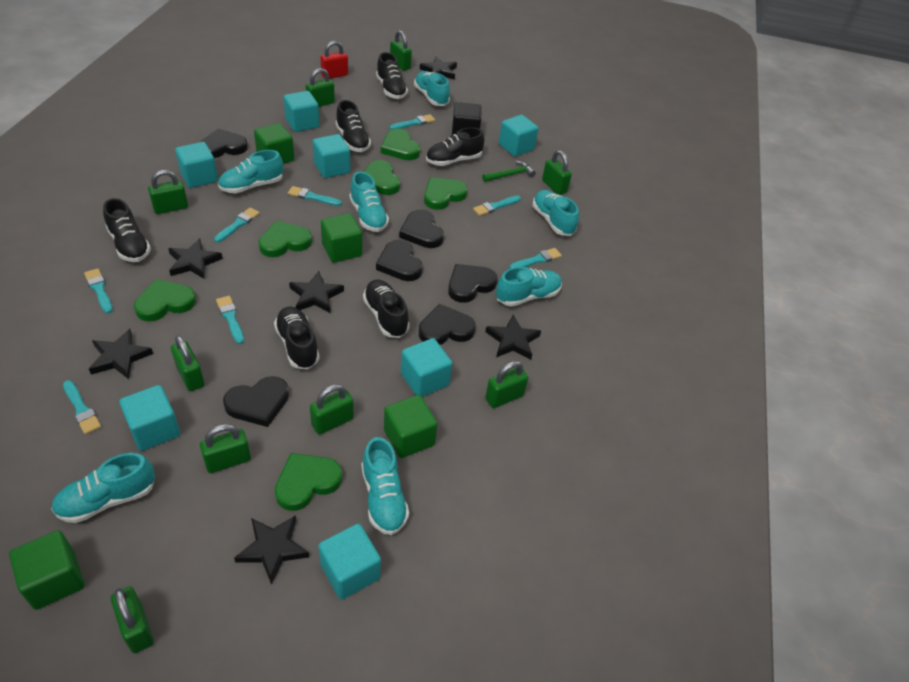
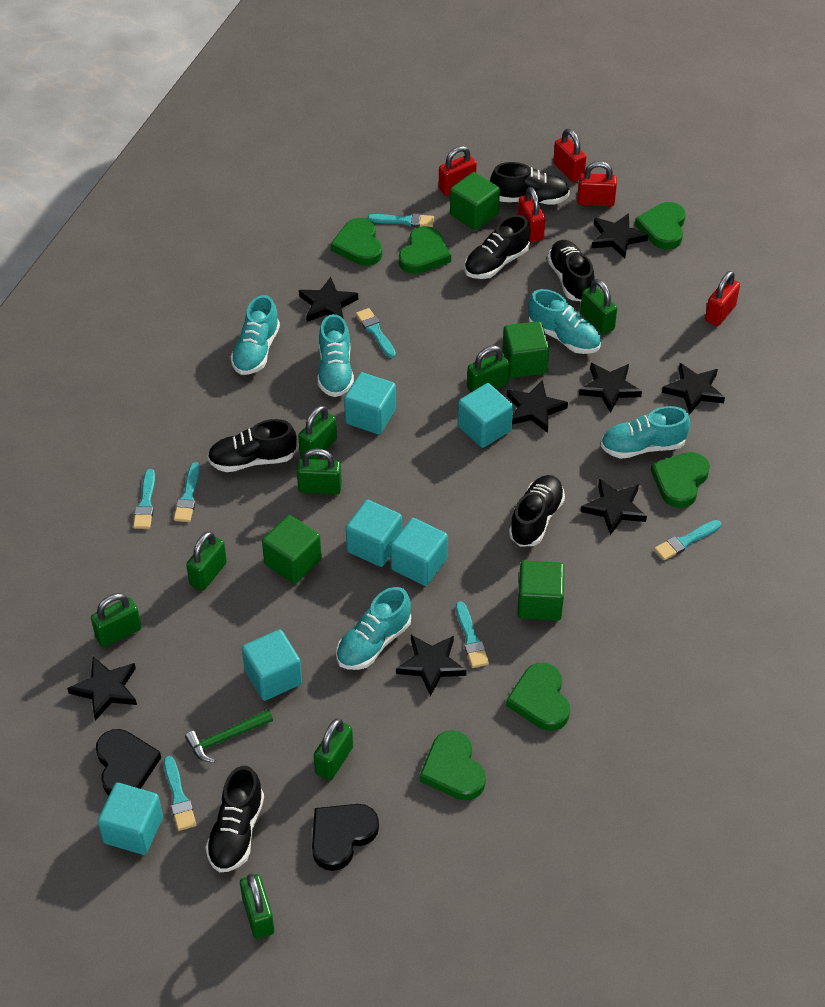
black cube: [452,102,481,135] = 1 -> none = 0
black heart: [200,129,248,158] [223,376,289,427] [376,240,423,281] [399,209,444,248] [419,304,476,345] [448,264,498,303] = 6 -> [96,729,161,795] [312,804,379,871] = 2
black star: [89,329,153,379] [168,238,223,279] [234,515,309,585] [289,271,344,313] [420,56,457,80] [485,315,541,360] = 6 -> [67,657,137,721] [299,277,358,322] [396,635,467,696] [507,380,568,433] [579,363,642,413] [581,479,647,535] [592,213,648,259] [662,363,725,414] = 8
green padlock: [111,587,154,653] [148,170,188,214] [171,335,204,391] [200,424,251,473] [306,68,335,107] [310,384,354,435] [390,30,412,71] [485,361,528,408] [542,150,572,195] = 9 -> [91,593,142,647] [186,531,227,591] [240,874,274,939] [297,448,342,495] [298,405,337,459] [314,718,353,780] [467,345,510,392] [580,279,617,335] = 8
red padlock: [320,41,348,79] = 1 -> [439,146,477,196] [518,187,545,242] [553,129,586,182] [577,161,617,207] [705,271,740,326] = 5
turquoise brush: [63,380,101,434] [84,268,113,313] [214,207,260,242] [216,296,244,344] [288,186,342,206] [390,114,435,130] [473,196,521,216] [510,248,562,269] = 8 -> [133,469,155,529] [164,756,196,831] [174,462,200,522] [356,308,396,358] [368,213,434,227] [456,601,489,668] [654,520,721,560] = 7
turquoise cube: [119,385,180,451] [175,142,218,188] [283,91,319,132] [313,134,350,178] [318,524,381,600] [401,338,452,397] [499,115,539,157] = 7 -> [97,783,163,855] [242,629,302,701] [344,372,396,434] [346,500,402,567] [391,518,448,586] [458,383,513,448] = 6
turquoise shoe: [51,453,155,523] [218,150,283,193] [350,172,389,232] [362,437,409,535] [414,71,450,106] [496,267,562,307] [532,190,579,236] = 7 -> [230,295,280,375] [318,314,354,397] [336,587,411,670] [528,289,601,354] [601,406,690,459] = 5

